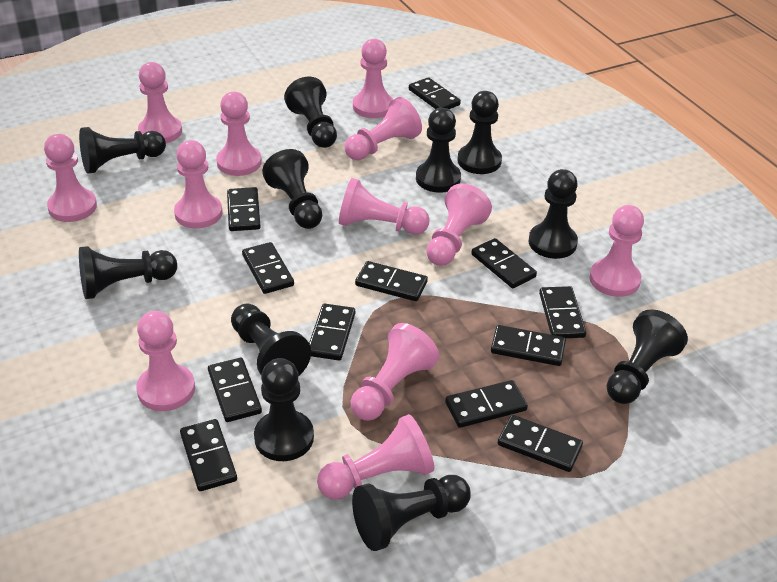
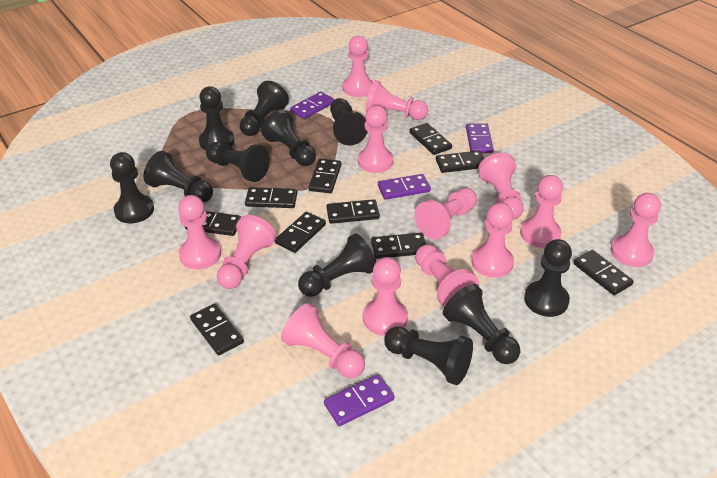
black domino: [180,419,237,491] [208,358,262,422] [227,187,261,231] [242,242,294,294] [309,304,355,360] [355,261,428,301] [409,77,461,109] [445,380,528,428] [471,238,537,288] [491,325,566,366] [498,415,583,472] [539,286,586,338] = 12 -> [185,211,241,236] [190,304,244,356] [245,187,297,208] [275,212,326,253] [308,159,341,193] [326,199,380,224] [371,233,426,259] [409,123,452,155] [436,151,484,173] [574,250,633,295] = 10
pink pawn: [44,134,97,222] [136,311,195,411] [138,62,182,143] [174,140,223,228] [216,92,262,176] [317,414,434,500] [339,178,430,235] [344,97,422,160] [351,323,439,421] [353,39,393,118] [426,183,492,266] [589,205,644,297] = 12 -> [178,195,221,269] [217,215,276,289] [281,303,365,378] [343,36,373,97] [358,105,393,173] [363,257,408,336] [365,80,428,120] [414,188,477,240] [415,244,479,307] [471,203,514,278] [478,153,523,219] [520,175,563,248] [611,193,661,267] = 13
purple domino: none = 0 -> [290,92,335,119] [324,374,394,426] [378,174,431,200] [466,123,494,153] = 4

